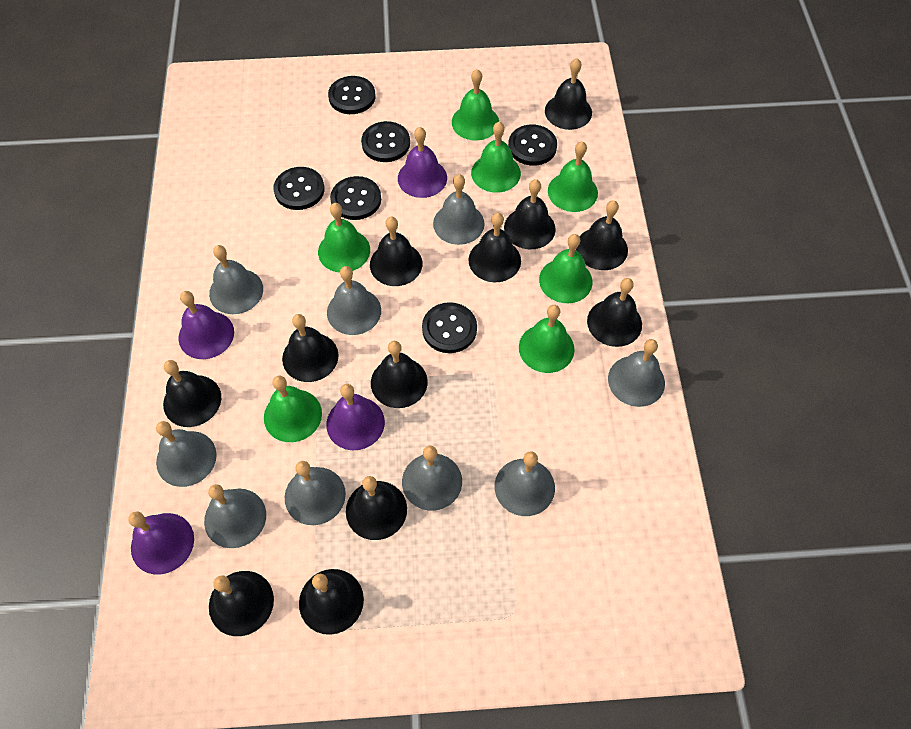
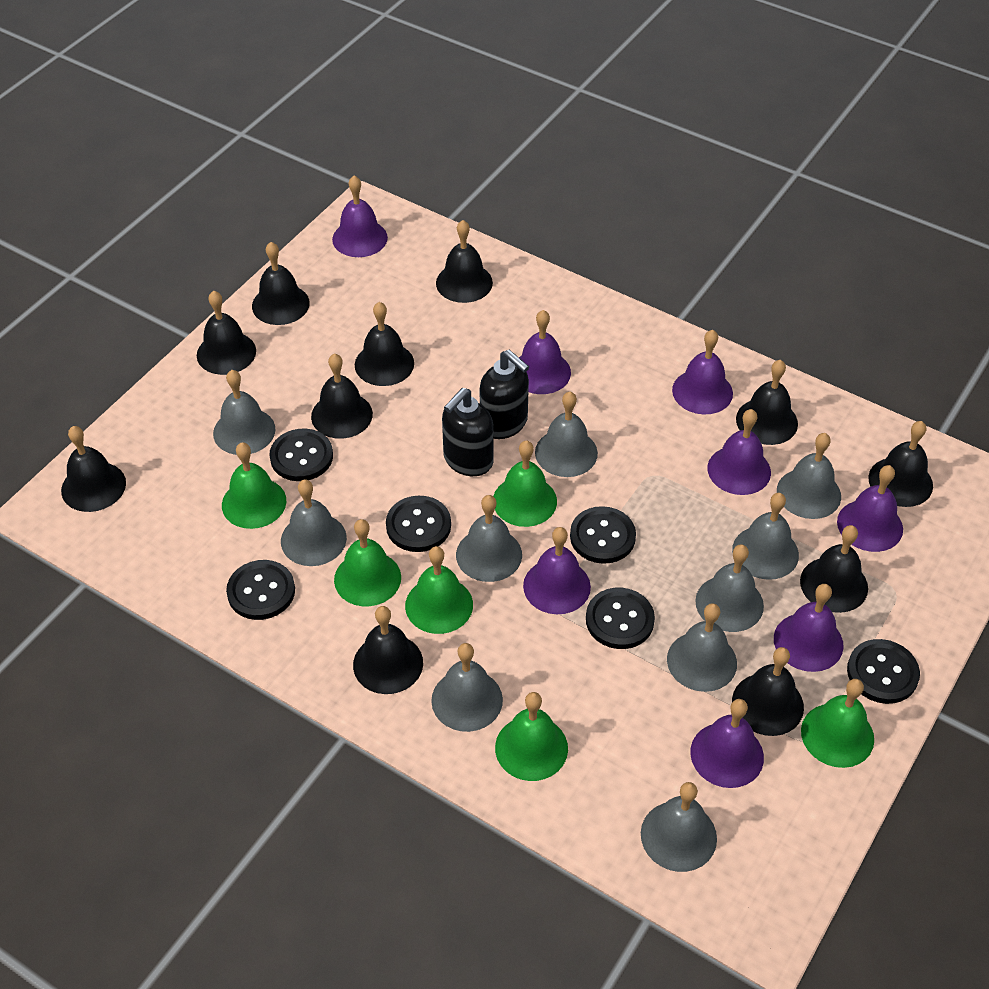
black bell: [163,360,221,427] [209,571,274,636] [282,314,339,382] [299,569,364,635] [346,476,407,540] [370,217,422,286] [371,341,428,408] [468,213,521,282] [504,179,556,249] [545,58,592,130] [576,200,628,270] [587,278,642,347] = 12 -> [61,426,126,512] [197,291,256,375] [252,242,310,325] [311,353,373,439] [353,606,423,694] [355,302,414,386] [436,220,493,303] [732,647,804,736] [736,360,798,445] [800,525,868,613] [869,421,933,507] = 11
black soap dispenser: none = 0 -> [442,388,493,476] [480,350,529,439] = 2
green bell: [264,376,322,442] [318,203,370,272] [452,69,499,140] [471,122,521,193] [519,305,575,373] [539,234,592,303] [548,141,598,212] = 7 -> [222,442,286,529] [334,519,401,606] [405,546,473,634] [493,441,557,527] [495,692,568,781] [801,679,874,768] = 6
grey bell: [156,421,217,487] [204,484,266,548] [209,245,263,314] [285,461,346,525] [327,266,381,335] [402,446,462,511] [433,174,485,245] [495,451,555,516] [608,339,665,407] = 9 -> [213,370,275,455] [281,479,347,566] [431,643,503,732] [456,495,522,582] [535,392,598,477] [641,782,717,872] [667,603,737,692] [695,544,764,632] [732,493,799,580] [777,433,841,519] = 10
purple bell: [128,511,194,575] [179,291,234,359] [326,384,385,450] [398,127,447,198] = 4 -> [332,176,388,257] [519,310,571,394] [523,527,591,614] [672,330,733,414] [690,699,764,788] [707,409,771,495] [774,584,844,672] [837,465,903,552] = 8

